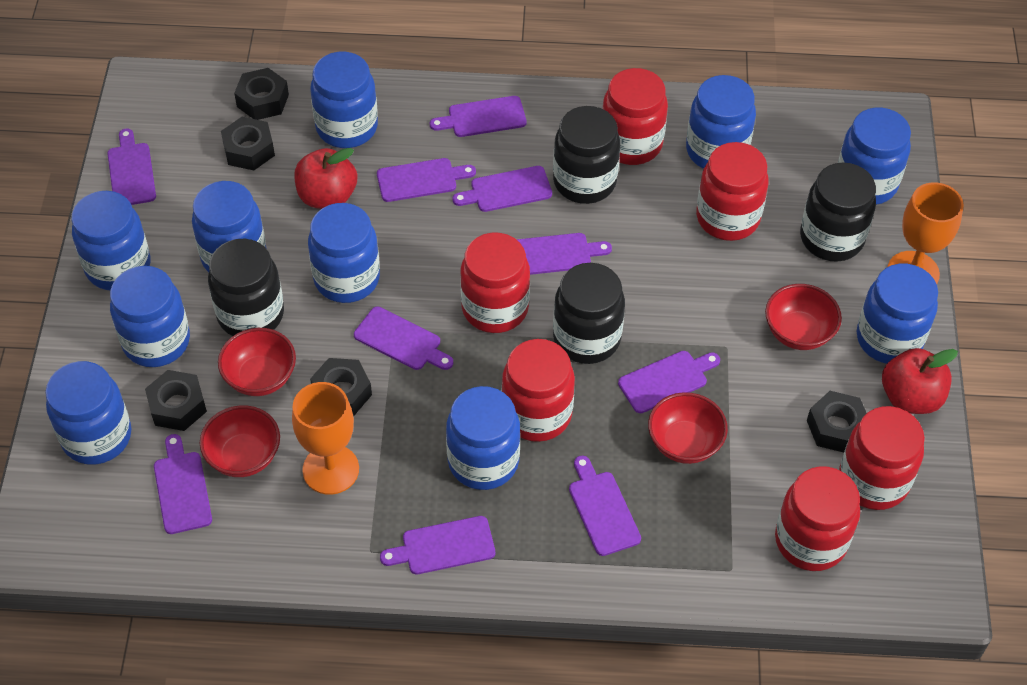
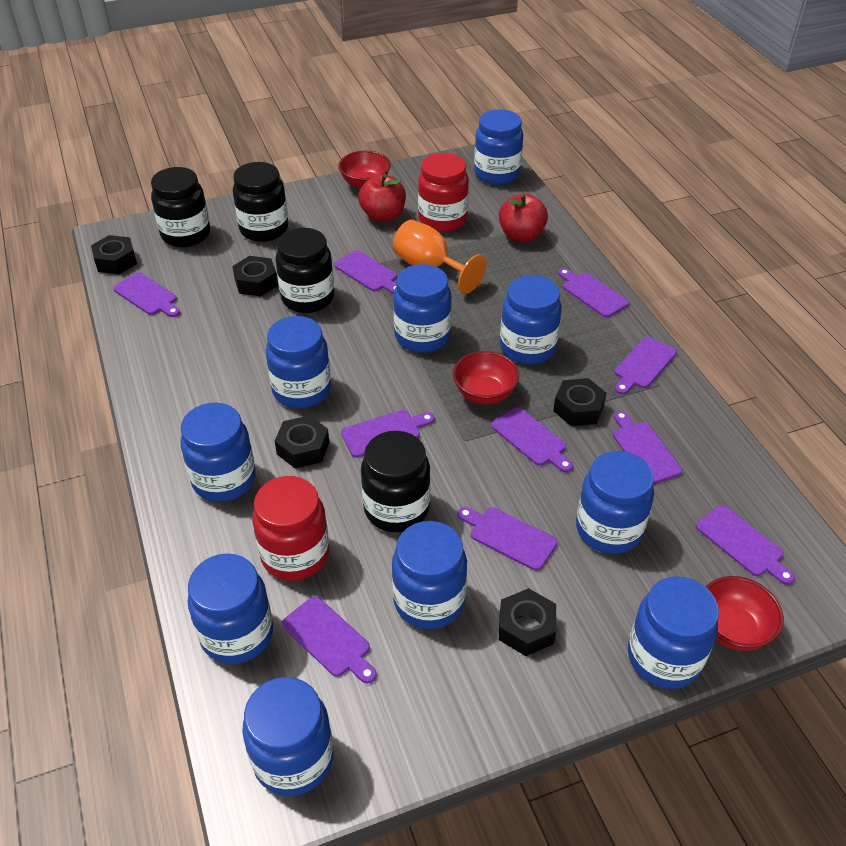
orange goblet: [292,382,359,495] [887,182,964,284] = 2 -> [393,220,486,294] = 1
red bowl: [200,405,280,477] [218,328,296,396] [648,392,728,464] [765,284,842,350] = 4 -> [338,151,391,189] [453,351,519,404] [706,576,784,651] = 3
red jar: [460,233,530,333] [502,339,575,442] [603,68,668,165] [696,142,769,241] [775,466,860,571] [839,406,925,510] = 6 -> [252,476,329,581] [418,153,469,232] = 2

